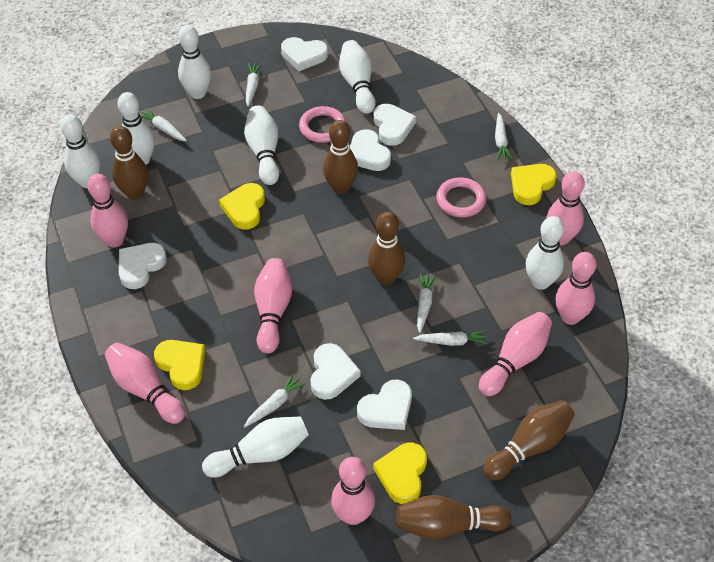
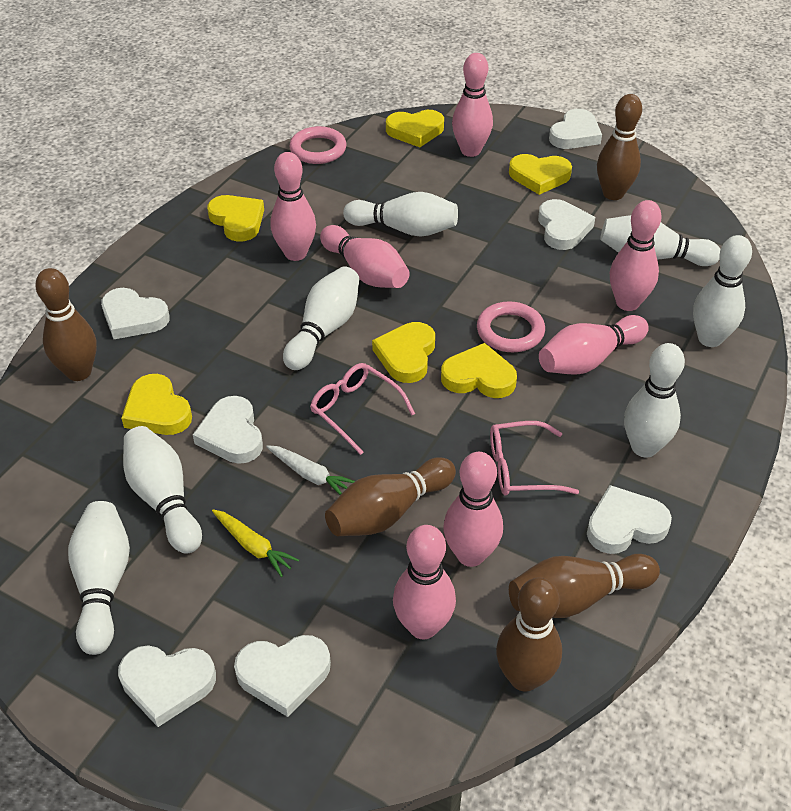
pink glasses: none = 0 -> [310,363,415,455] [490,421,579,496] = 2
white carrot: [140,108,187,142] [244,373,306,428] [246,63,262,107] [413,330,488,346] [417,273,436,333] [495,113,513,160] = 6 -> [266,445,355,495] = 1
white heart: [119,243,167,289] [281,37,328,71] [310,343,361,400] [350,129,391,171] [357,380,412,430] [373,104,416,146] = 6 -> [101,288,170,339] [118,645,216,727] [193,396,263,464] [234,635,331,717] [538,199,595,250] [549,109,602,149] [587,485,672,554] = 7
yellow carrot: none = 0 -> [212,509,299,577] = 1
yellow heart: [154,340,206,390] [219,183,265,230] [373,442,427,504] [511,164,556,205] = 4 -> [121,374,192,435] [207,195,264,242] [372,322,435,383] [386,110,444,147] [441,343,517,398] [509,154,572,195] = 6

